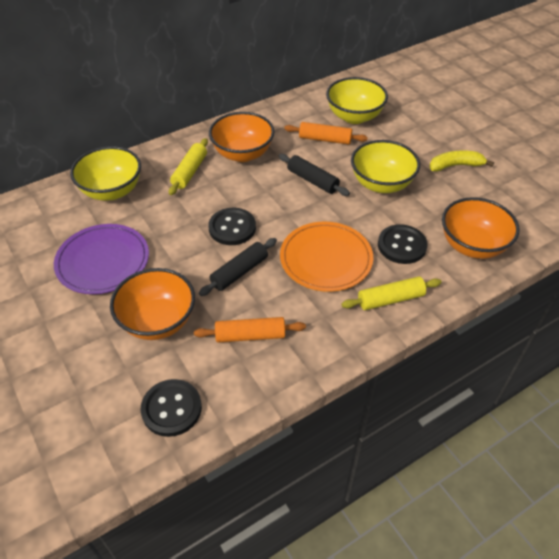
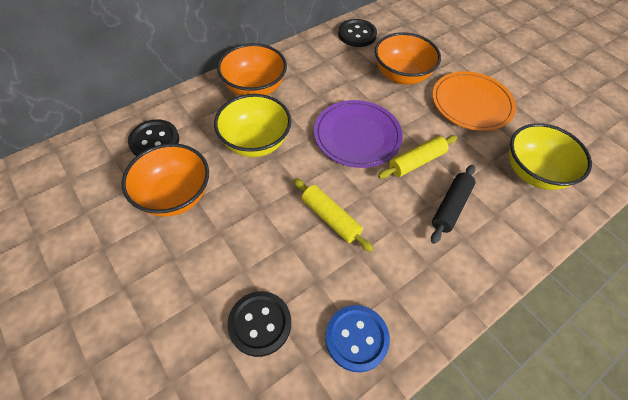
black rolling pin: [199,238,277,296] [279,154,350,196] = 2 -> [431,165,475,244] = 1
blue button: none = 0 -> [325,305,390,372] = 1
orange rolling pin: [194,317,306,342] [284,122,368,145] = 2 -> none = 0
yellow banana: [429,151,494,172] = 1 -> none = 0
yellow bowl: [70,146,141,201] [326,77,388,124] [351,140,420,193] = 3 -> [214,94,291,157] [509,123,592,190] = 2

